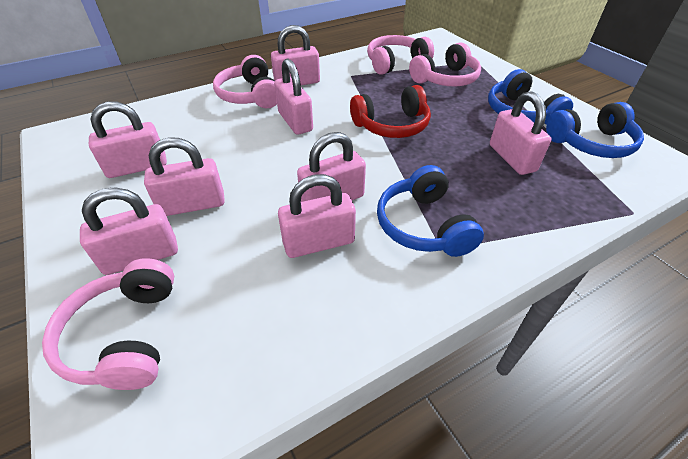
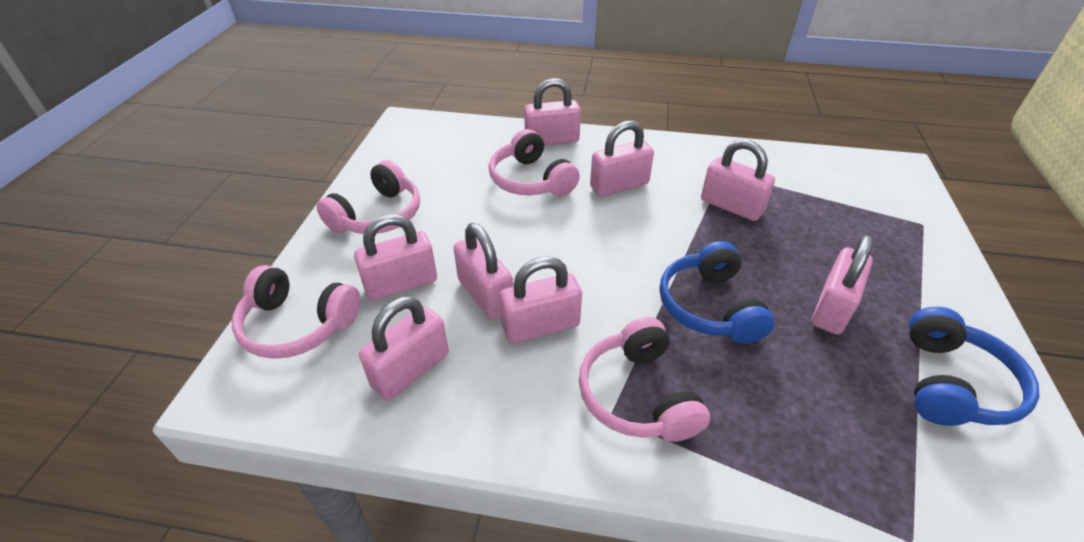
blue headphones: [377,165,484,257] [488,69,573,124] [546,102,644,158] = 3 -> [659,241,774,344] [909,307,1040,426] = 2
red headphones: [350,85,431,138] = 1 -> none = 0

